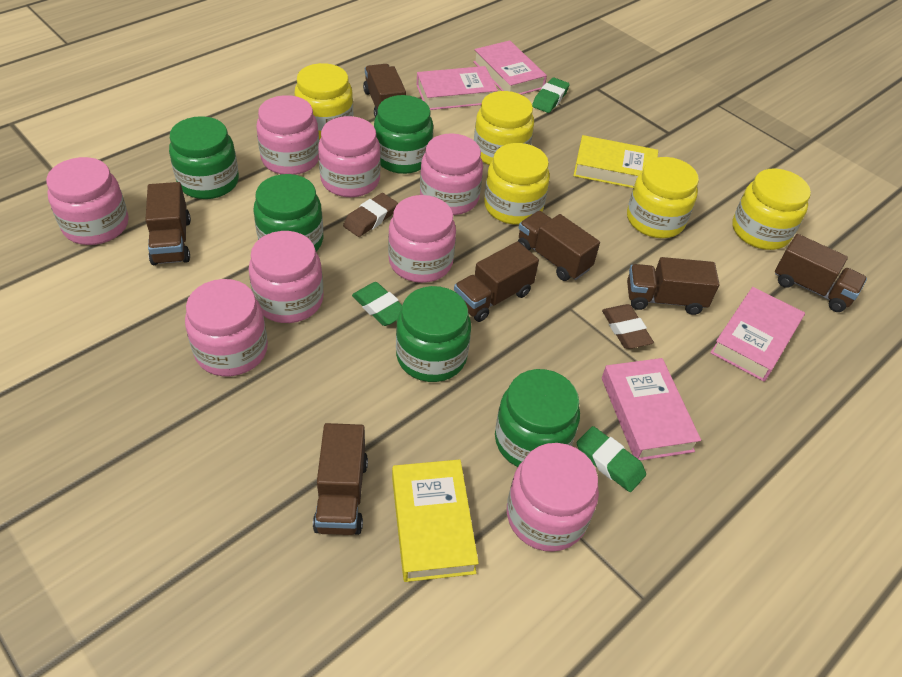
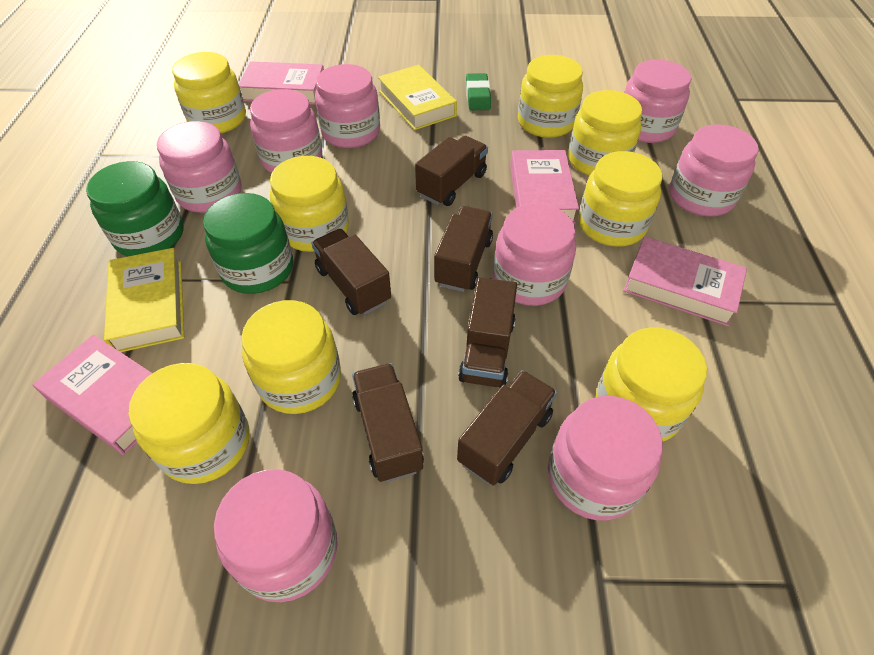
brown eraser: [343,193,398,237] [602,304,654,349] = 2 -> none = 0
brown truck: [145,182,191,265] [313,423,368,535] [363,64,406,118] [454,241,539,322] [518,211,600,281] [627,257,719,315] [775,234,867,312] = 7 -> [311,229,391,315] [352,363,424,482] [415,136,488,206] [434,206,493,292] [457,370,557,486] [458,277,517,388] = 6
green eraser: [352,282,402,326] [532,78,570,113] [577,426,646,492] = 3 -> [466,73,491,110] = 1
green jar: [169,116,239,199] [254,174,323,251] [374,95,433,174] [396,286,471,382] [495,369,580,467] = 5 -> [86,161,184,256] [203,193,293,294] = 2
yellow jar: [294,63,353,139] [474,91,534,165] [484,143,550,225] [627,157,699,238] [732,168,811,250] = 5 -> [128,363,250,484] [172,52,246,133] [241,300,341,414] [270,156,349,252] [518,55,583,138] [568,90,642,176] [579,151,662,247] [596,327,707,441] = 8

